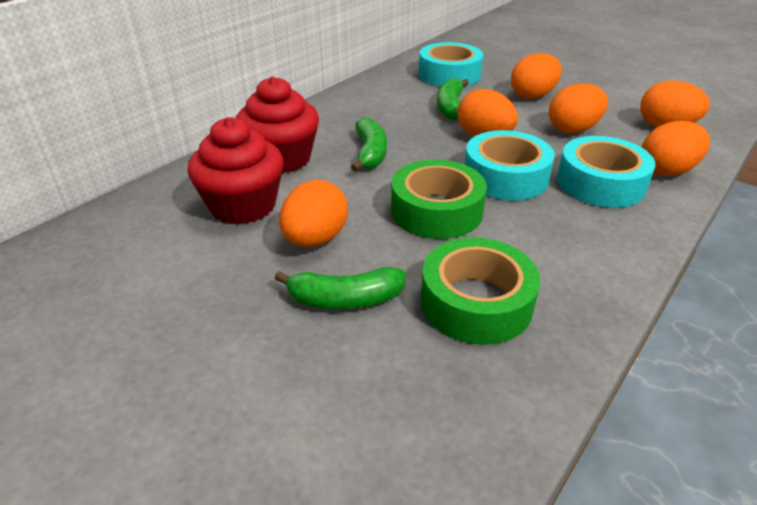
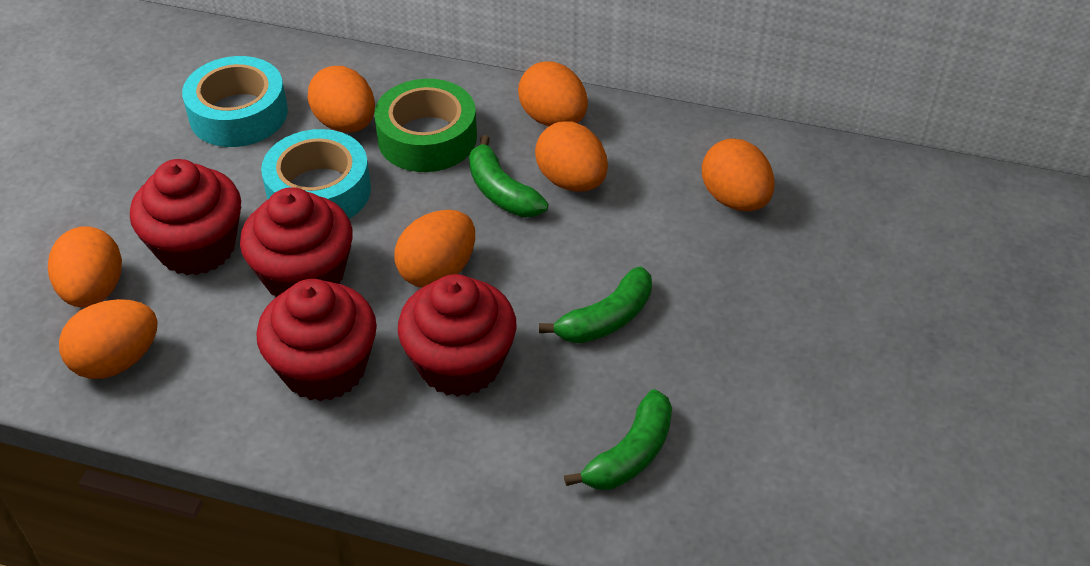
green tape: [391,159,487,239] [421,237,540,345] = 2 -> [374,79,477,172] = 1
orange egg: [279,180,348,247] [457,89,518,137] [511,53,562,99] [549,83,608,133] [640,81,710,127] [642,121,710,176] = 6 -> [48,226,122,307] [59,299,158,379] [308,66,375,133] [394,210,475,288] [518,61,588,126] [535,122,608,192] [702,138,775,211] = 7
red cupcake: [188,117,284,225] [236,76,319,173] = 2 -> [130,159,241,276] [240,187,353,297] [256,279,377,401] [398,274,517,397] = 4
turquoise tape: [419,42,483,87] [465,130,555,200] [557,136,656,208] = 3 -> [182,56,288,147] [261,129,371,219] = 2

